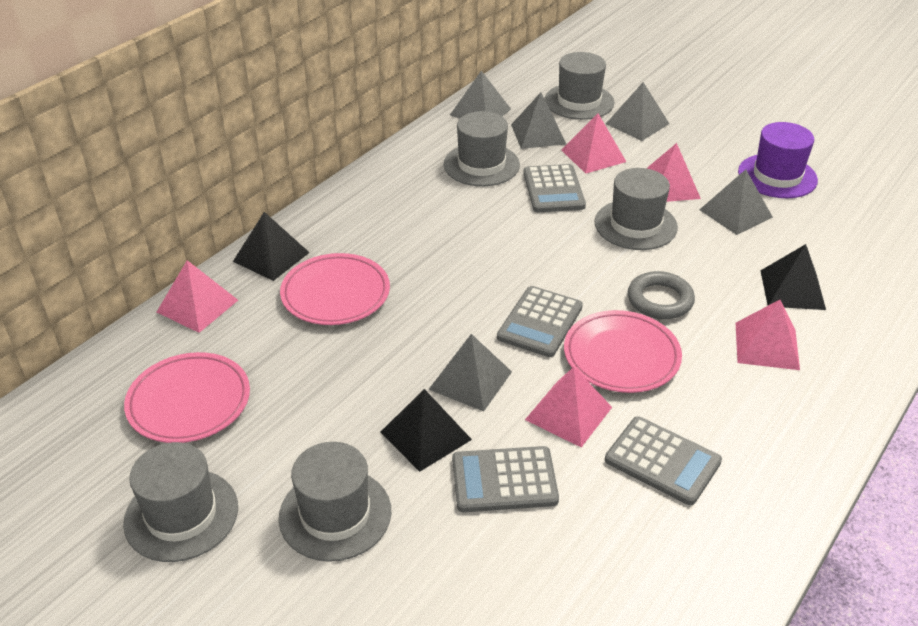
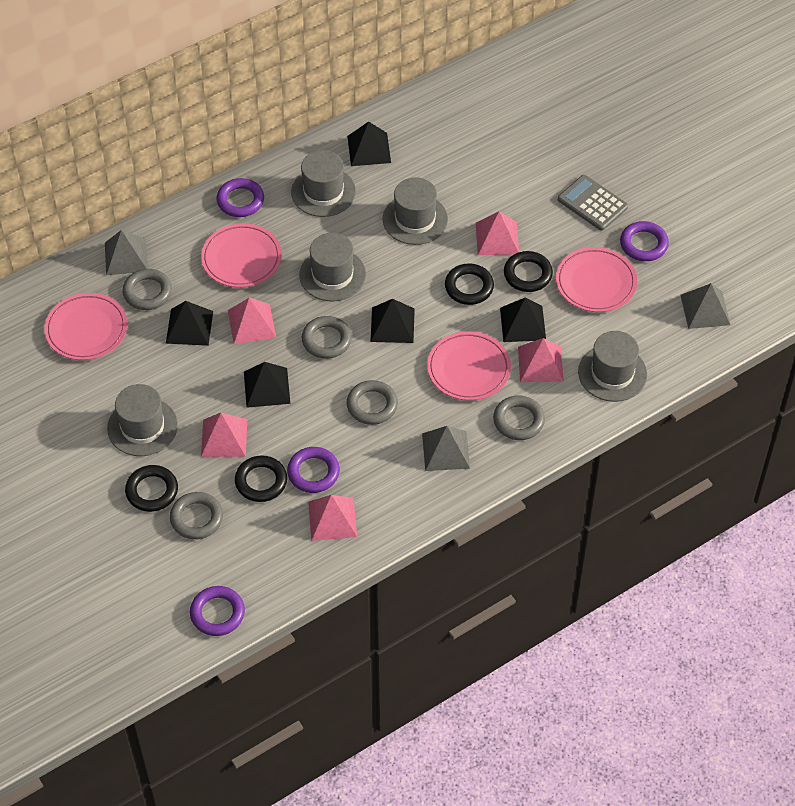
black pyramid: [233,212,310,281] [381,389,472,472] [760,244,826,310] = 3 -> [166,301,213,346] [244,362,290,408] [347,122,391,166] [371,299,415,343] [500,297,546,342] = 5
black ring: none = 0 -> [125,465,178,512] [235,455,287,502] [445,263,494,305] [504,251,553,292] = 4
grey calculator: [452,446,559,512] [497,286,583,357] [523,164,586,212] [605,416,722,505] = 4 -> [558,175,628,231] = 1
grey pyramid: [428,334,512,411] [450,71,511,119] [511,92,566,149] [606,82,669,141] [699,169,773,235] = 5 -> [105,230,148,275] [422,426,470,471] [681,283,730,329] = 3
grey ring: [628,271,695,319] = 1 -> [122,269,172,310] [170,492,223,539] [302,316,352,359] [347,380,398,425] [493,395,545,440] = 5
pink plate: [124,352,250,443] [280,253,390,325] [564,310,682,393] = 3 -> [44,293,128,360] [201,223,282,288] [427,331,511,401] [556,247,637,312] = 4
purple hat: [738,122,818,198] = 1 -> none = 0
purple ring: none = 0 -> [190,586,245,636] [217,178,264,217] [287,447,340,493] [620,221,669,261] = 4

